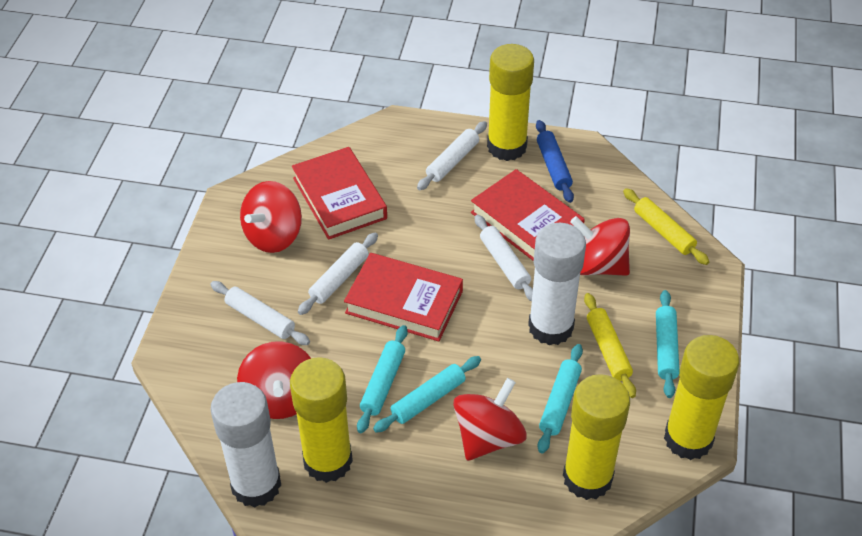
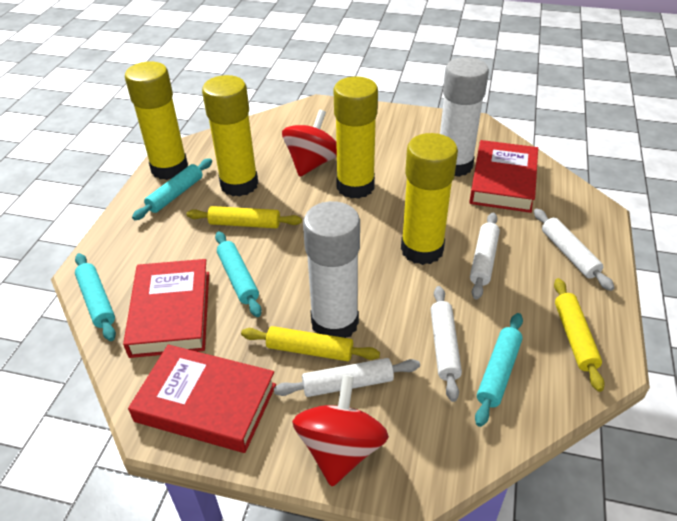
blue rolling pin: [536,120,574,203] = 1 -> none = 0
red spinning top: [237,341,311,419] [240,181,302,253] [453,378,527,461] [570,216,630,276] = 4 -> [282,110,337,177] [292,375,389,487] = 2
yellow rolling pin: [584,293,636,398] [623,188,709,265] = 2 -> [187,206,302,228] [241,326,380,361] [554,278,605,392] = 3

